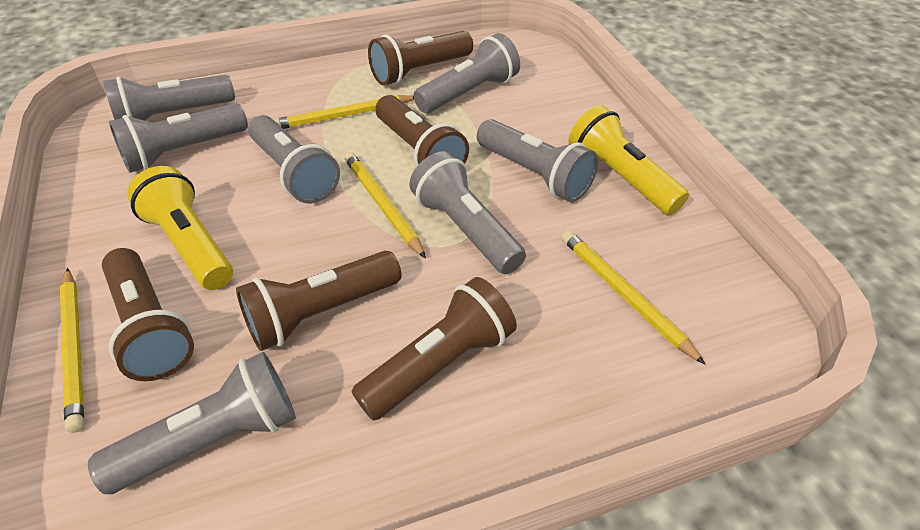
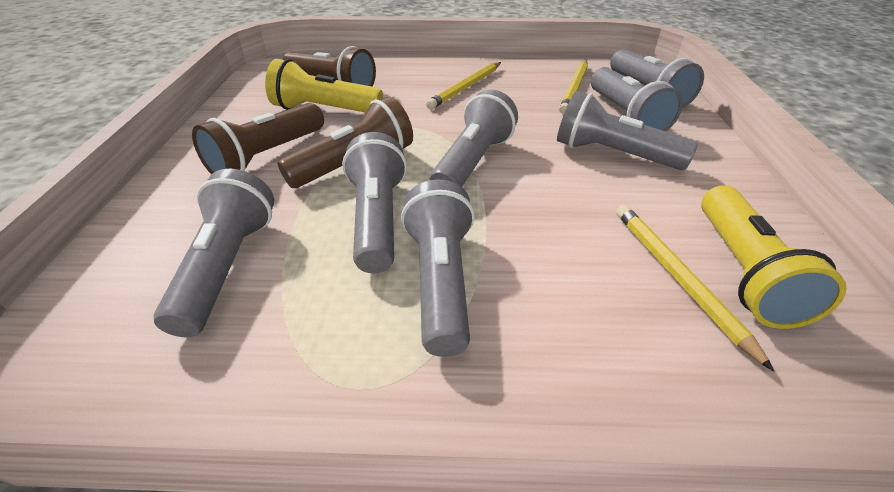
brown flashlight: [102,248,194,381] [236,251,401,351] [352,277,517,421] [368,31,473,85] [376,95,469,167] = 5 -> [192,103,324,174] [277,96,413,188] [282,46,376,87] = 3
yellow pencil: [60,268,84,433] [273,95,414,129] [344,152,426,258] [561,230,706,365] = 4 -> [426,62,501,109] [559,60,588,114] [616,205,774,371] = 3

